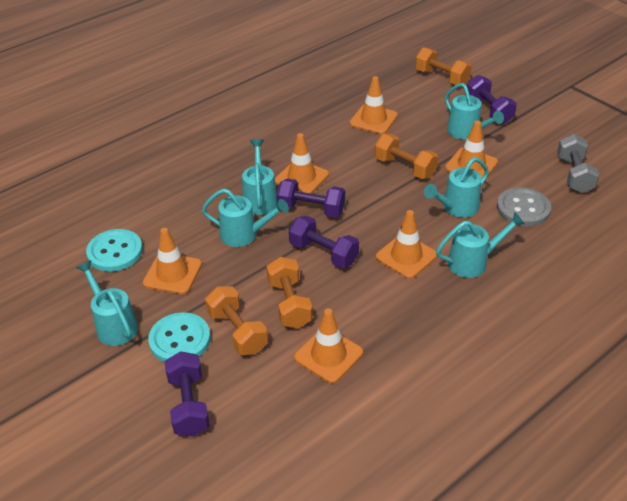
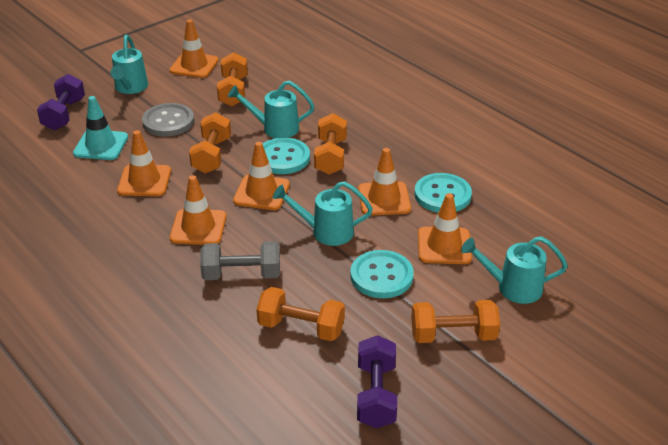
orange dumbbell: [205,286,268,355] [267,257,313,328] [375,134,438,179] [415,47,471,85] = 4 -> [189,112,231,174] [217,52,248,107] [256,287,345,341] [314,113,347,175] [411,300,500,343] = 5
purple dumbbell: [165,351,210,437] [277,178,345,218] [289,216,359,268] [467,75,517,124] = 4 -> [37,74,85,131] [357,335,397,428] = 2
turquoise button: [86,229,143,272] [148,312,210,362] = 2 -> [262,138,310,174] [350,250,414,298] [414,173,472,213] = 3
turquoise traffic cone: none = 0 -> [73,96,128,160] = 1
turquoise watering can: [76,260,138,346] [202,189,289,247] [242,139,277,215] [424,157,489,218] [436,212,525,278] [445,83,504,140] = 6 -> [110,35,148,94] [228,81,314,138] [273,181,373,246] [461,236,568,304] = 4

